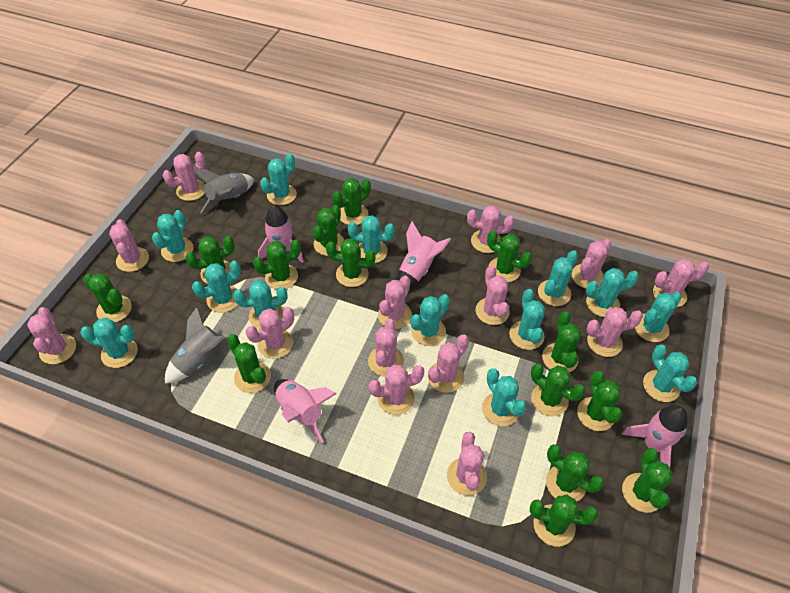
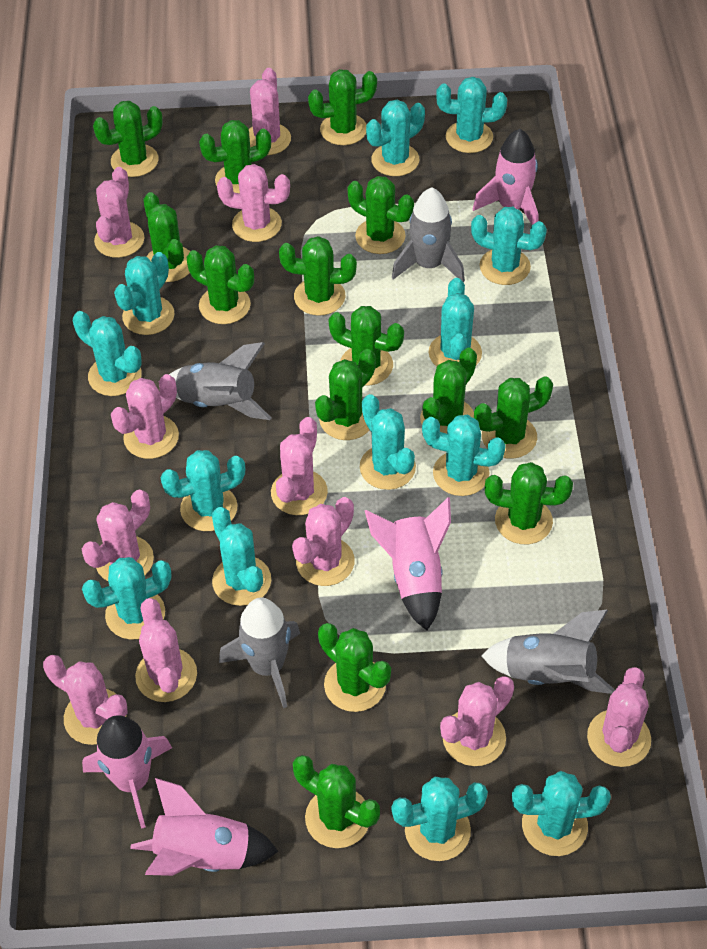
grey rocket: [165,307,228,384] [193,169,254,214] = 2 -> [169,342,271,420] [219,597,300,708] [392,187,465,282] [481,610,615,694] = 4
pink cactus: [27,307,76,364] [109,219,149,272] [162,152,206,201] [246,307,294,359] [368,319,404,376] [369,365,424,415] [378,276,412,329] [428,334,469,393] [447,432,487,496] [467,205,514,253] [475,265,510,325] [572,239,611,289] [586,307,643,357] [653,259,709,308] = 14 -> [43,655,127,745] [82,490,154,581] [94,167,145,258] [111,374,179,459] [135,598,197,702] [217,164,290,242] [249,68,291,155] [271,417,328,515] [292,497,355,586] [440,676,514,766] [587,667,651,767] = 11

